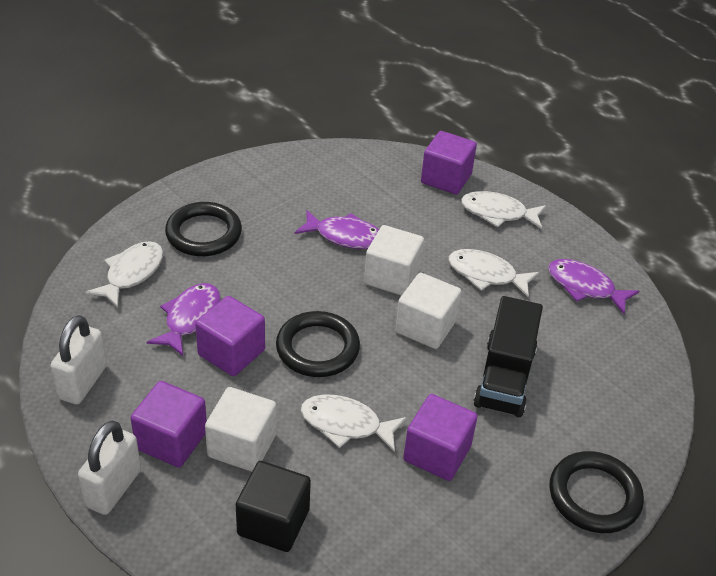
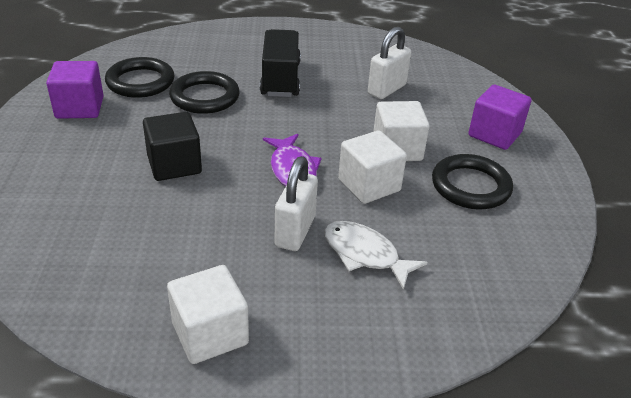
purple cube: [131,381,207,467] [195,296,265,376] [403,394,478,481] [421,131,477,194] = 4 -> [46,61,104,119] [468,85,532,150] = 2
purple fish: [147,283,221,356] [294,210,379,249] [548,259,639,314] = 3 -> [263,134,321,186] = 1
white fish: [85,241,163,308] [300,394,407,452] [448,249,539,298] [461,191,546,229] = 4 -> [324,221,428,290] = 1

